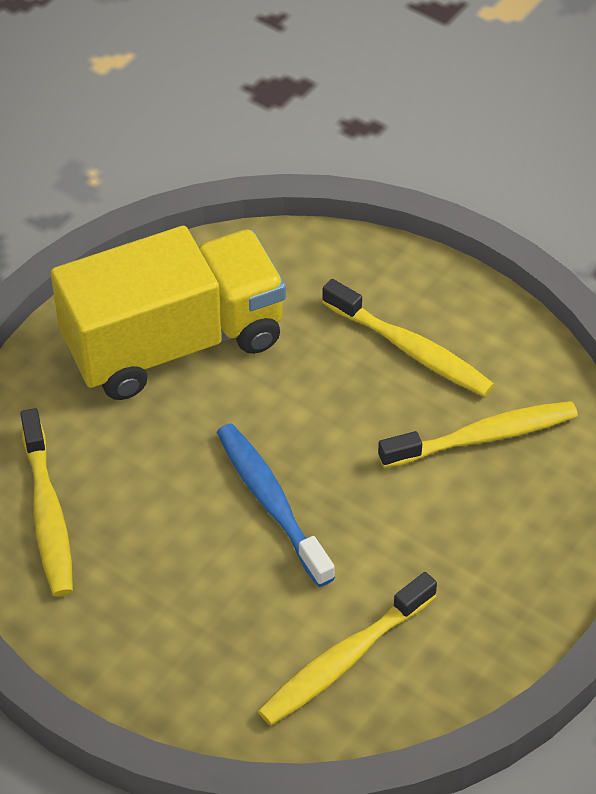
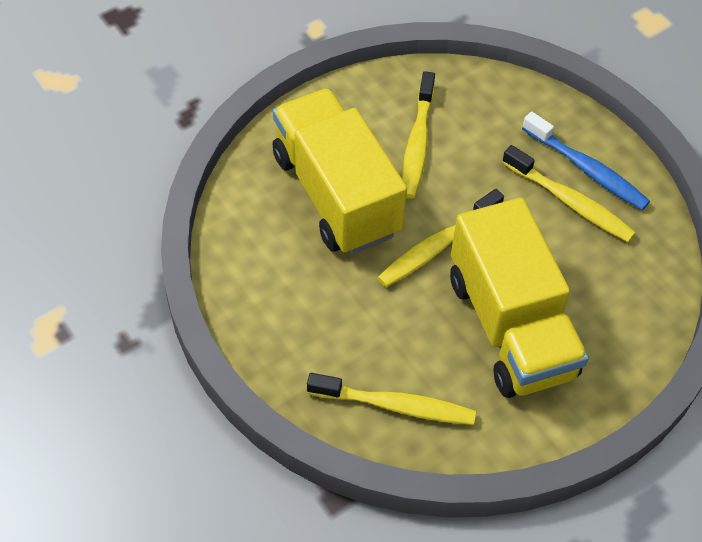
yellow truck: [51,226,286,400] = 1 -> [273,88,407,254] [450,198,589,398] = 2

